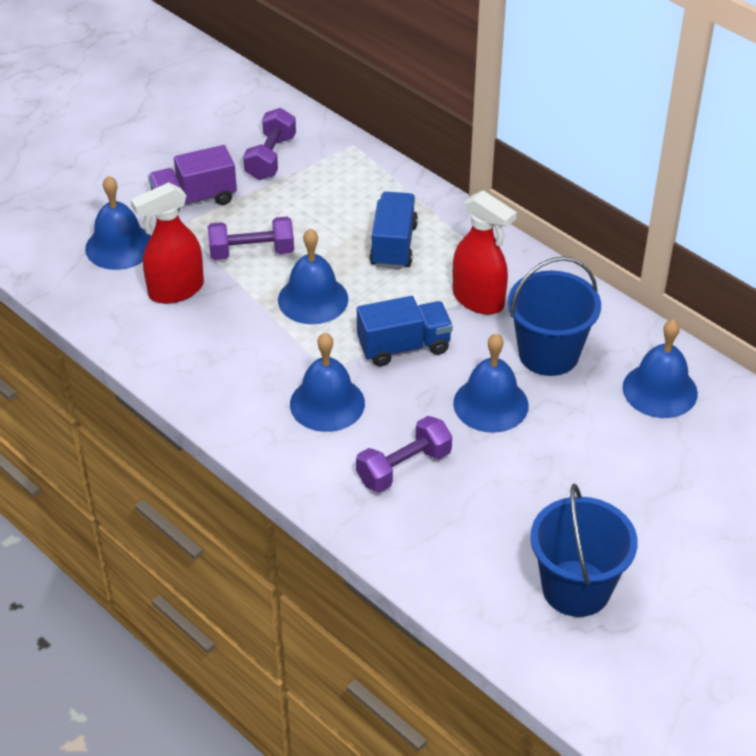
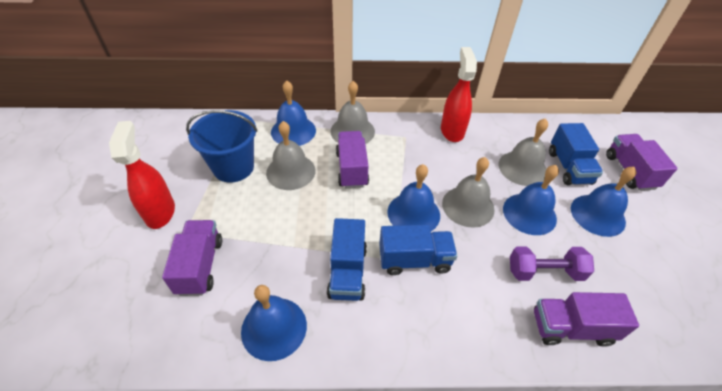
blue bucket: [508,257,601,376] [530,484,638,617] = 2 -> [186,110,258,183] = 1
blue truck: [357,296,453,366] [370,192,418,269] = 2 -> [327,218,367,301] [379,225,457,275] [549,123,603,185] = 3
grey bell: none = 0 -> [266,121,315,190] [330,81,375,144] [442,157,495,228] [499,118,548,186] = 4
purple dumbbell: [208,217,294,260] [243,108,296,180] [356,416,452,492] = 3 -> [510,247,594,281] = 1
purple truck: [148,145,237,211] = 1 -> [162,220,222,296] [336,131,369,188] [534,292,639,346] [606,134,678,191] = 4

